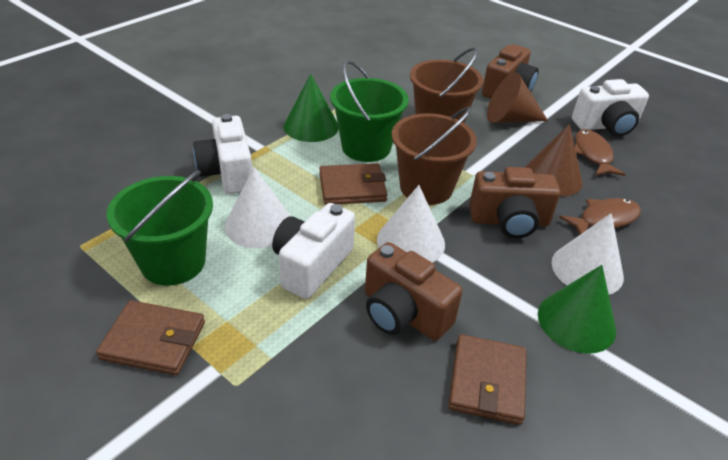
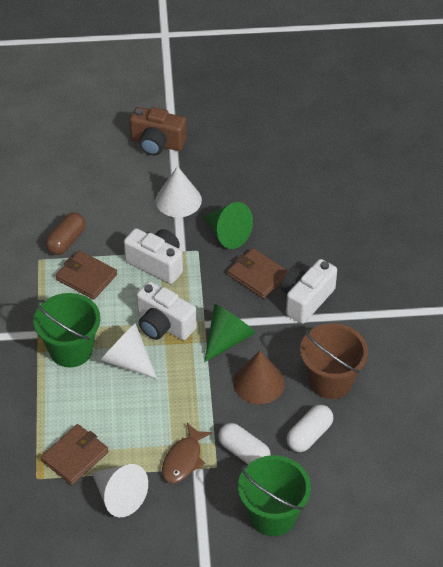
brown bucket: [392,107,477,205] [410,47,483,123] = 2 -> [300,323,368,399] = 1
brown camera: [365,242,463,341] [469,167,560,238] [482,44,539,99] = 3 -> [130,107,187,156] = 1
brown capsule: none = 0 -> [45,212,86,255] = 1
brown cone: [487,72,548,123] [524,124,583,197] = 2 -> [233,351,285,404] = 1
brown fish: [559,198,641,235] [575,129,626,176] = 2 -> [162,423,212,483] = 1
white capsule: none = 0 -> [218,423,271,464] [287,405,333,452] = 2

